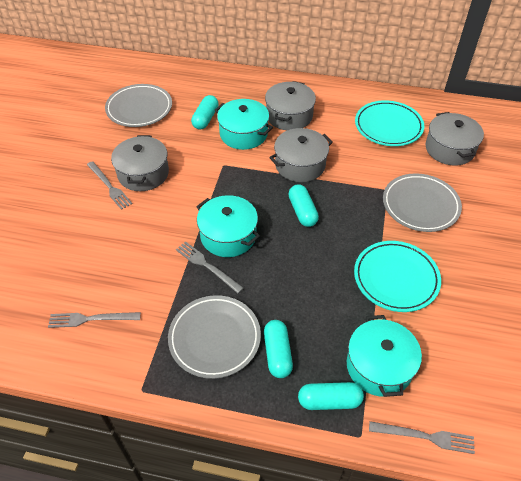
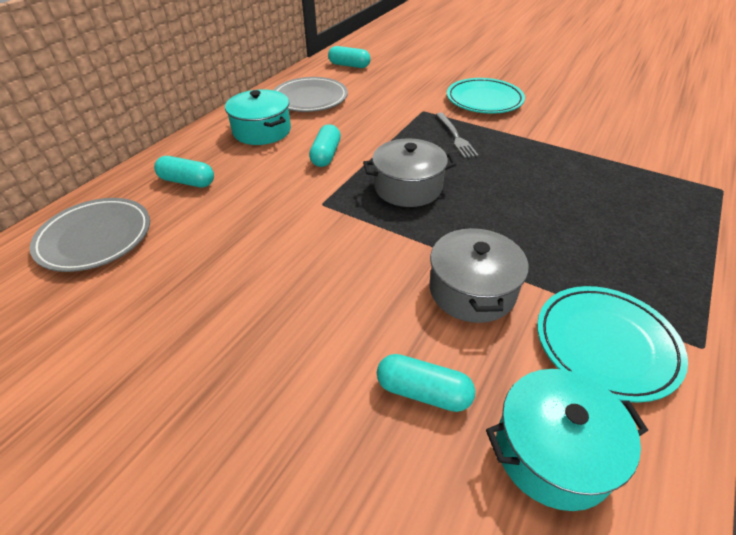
grey fork: [48,312,141,328] [87,161,132,210] [176,241,244,294] [369,421,475,454] = 4 -> [436,113,479,158] = 1
grey plate: [105,84,172,127] [168,295,261,379] [383,173,462,232] = 3 -> [29,198,150,272] [274,77,348,112] = 2
grey pot: [111,135,169,191] [265,81,316,130] [269,128,333,182] [426,112,484,166] = 4 -> [363,138,457,207] [430,227,529,323] = 2
turquoise pot: [196,195,260,257] [215,99,273,150] [347,315,422,397] = 3 -> [225,89,291,145] [486,369,648,511] = 2

